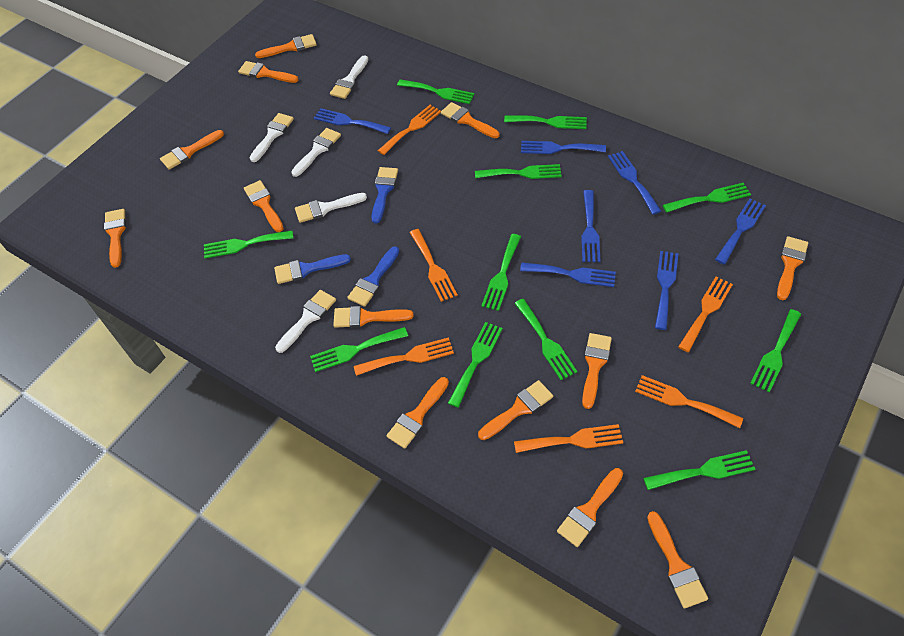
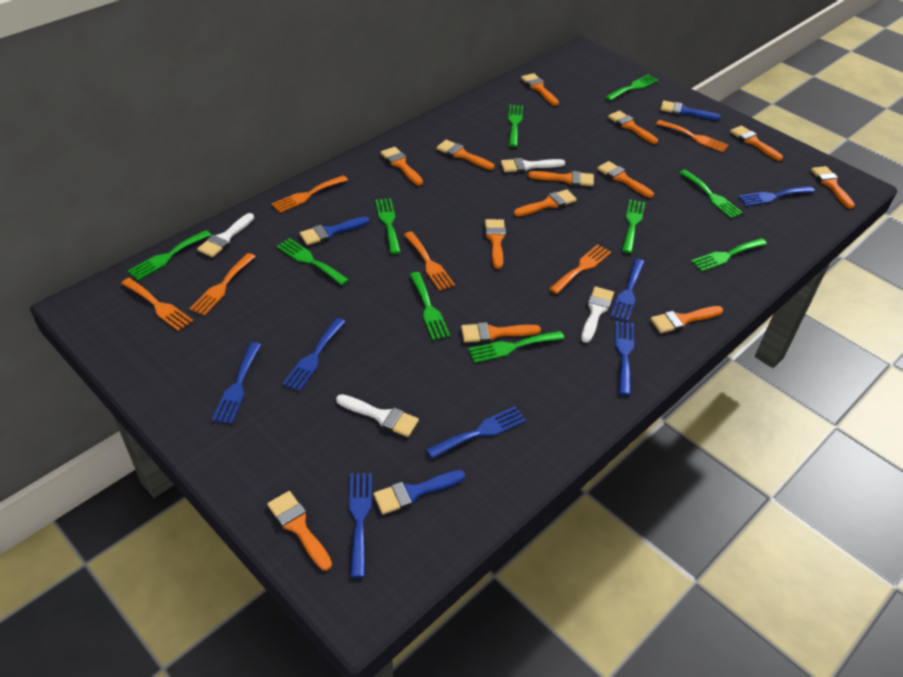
green fork: [204,230,293,258] [310,327,408,372] [397,79,474,104] [448,322,502,408] [475,164,562,179] [481,234,521,311] [504,115,587,129] [514,299,578,380] [643,450,755,490] [663,183,751,213] [750,309,801,393] = 11 -> [128,230,211,280] [277,238,349,285] [375,198,401,254] [410,272,450,340] [468,331,564,363] [508,105,523,147] [605,74,658,101] [622,199,645,253] [680,170,743,218] [691,238,767,272] = 10
white brush: [250,113,294,162] [275,290,336,353] [291,128,341,177] [295,193,367,223] [330,55,368,99] = 5 -> [197,213,254,257] [336,394,419,437] [501,158,565,172] [581,286,614,343] = 4

